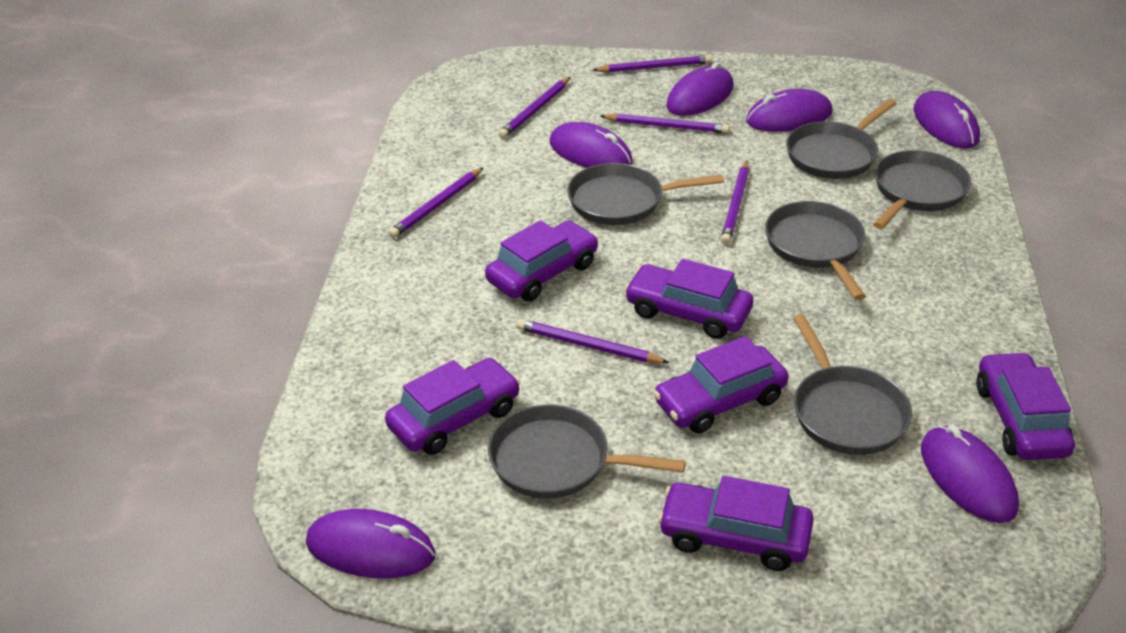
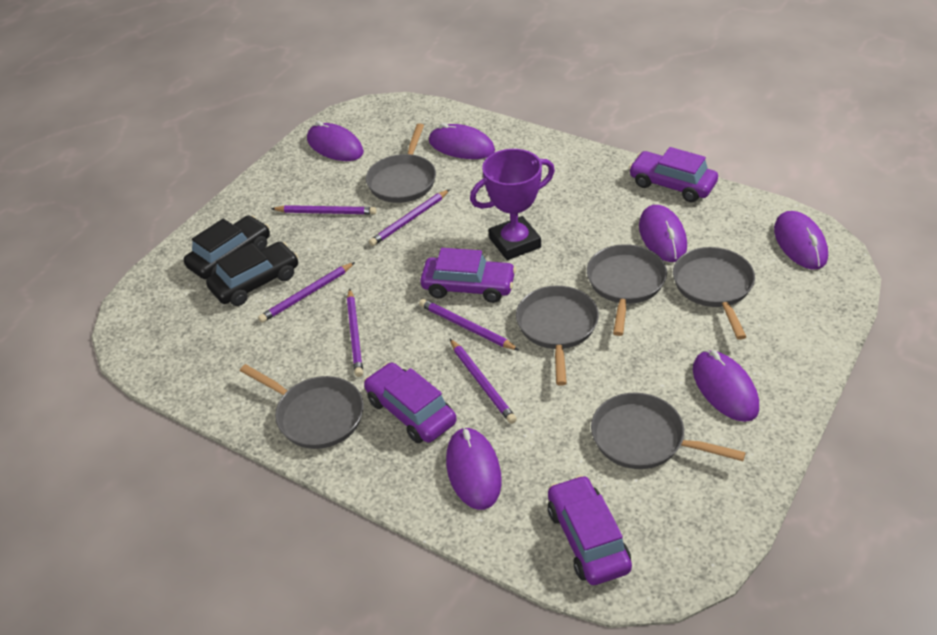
black car: none = 0 -> [184,215,270,279] [206,242,299,306] = 2
purple car: [385,358,520,455] [485,220,598,301] [624,259,753,339] [653,336,788,433] [658,476,814,571] [976,352,1075,460] = 6 -> [364,362,457,443] [420,248,516,303] [548,475,632,585] [629,147,718,202] = 4
purple trophy: none = 0 -> [470,149,555,260] = 1

